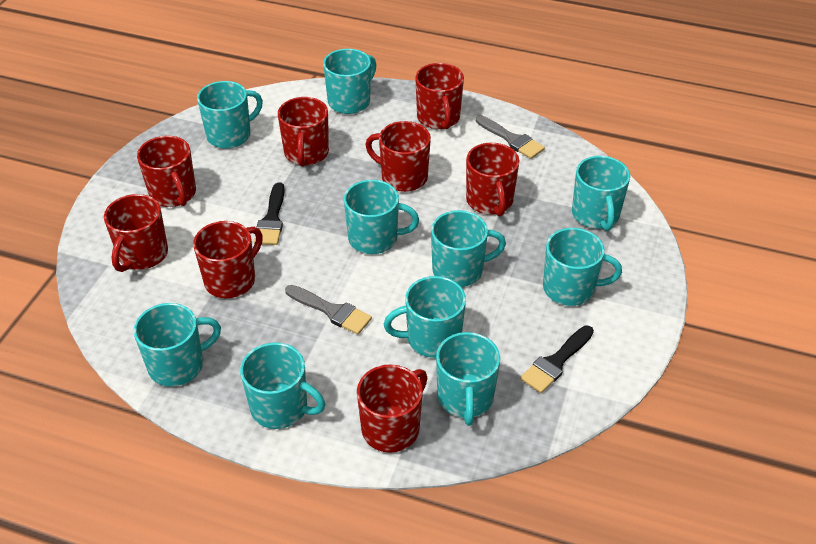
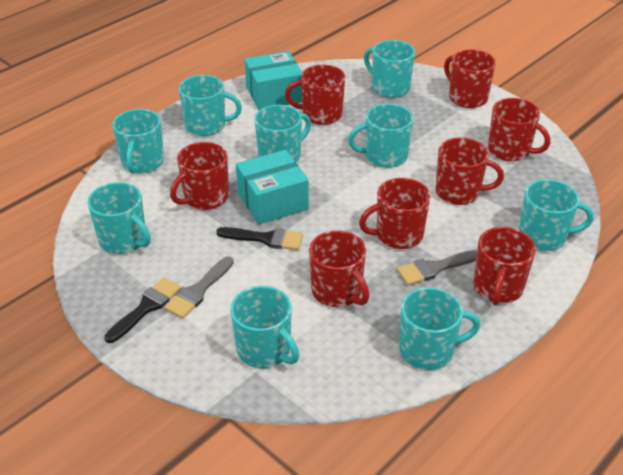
turquoise box: none = 0 -> [236,150,309,224] [245,51,302,110] = 2
turquoise mug: [133,303,221,386] [197,81,263,149] [240,342,325,429] [323,49,376,114] [344,180,419,254] [384,276,466,358] [431,210,506,287] [436,332,500,426] [543,228,622,306] [572,156,630,231] = 10 -> [87,182,151,254] [112,109,164,174] [179,75,242,136] [230,286,299,368] [254,105,311,163] [348,104,413,168] [364,40,415,98] [399,287,480,370] [519,179,594,251] = 9

